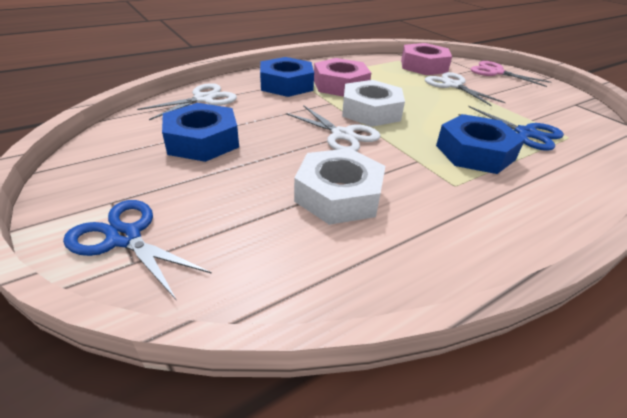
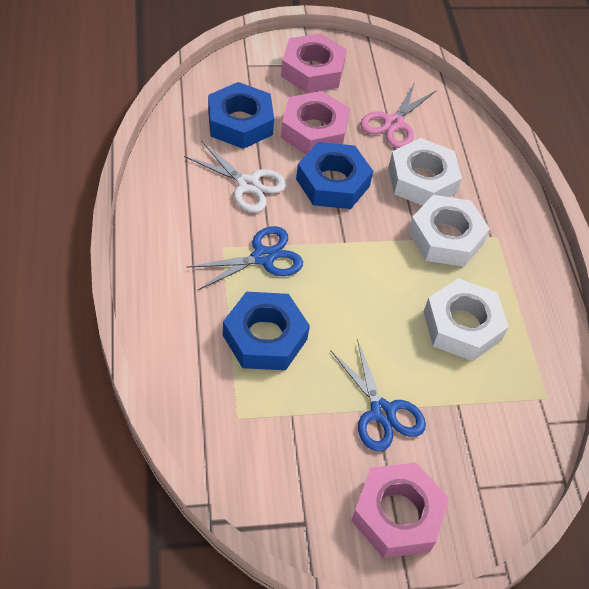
pink nut: [314,58,371,97] [401,43,452,75] = 2 -> [281,33,347,93] [281,91,350,154] [351,462,449,558] = 3
white nut: [294,148,385,225] [342,80,405,127] = 2 -> [389,138,462,206] [408,195,490,267] [423,278,509,361] = 3
white scissors: [137,83,237,120] [286,105,381,152] [425,72,506,106] = 3 -> [184,141,287,212] = 1

